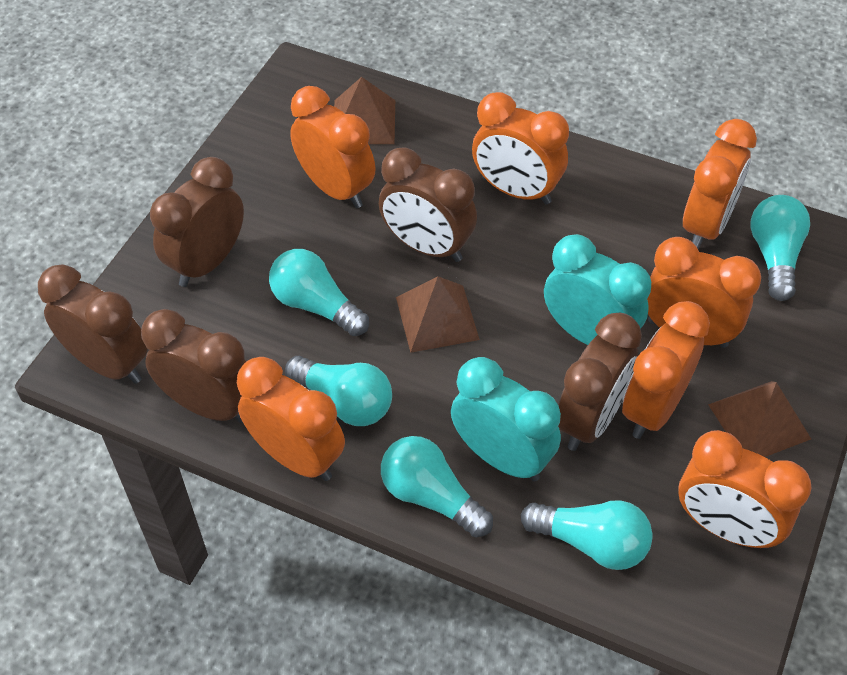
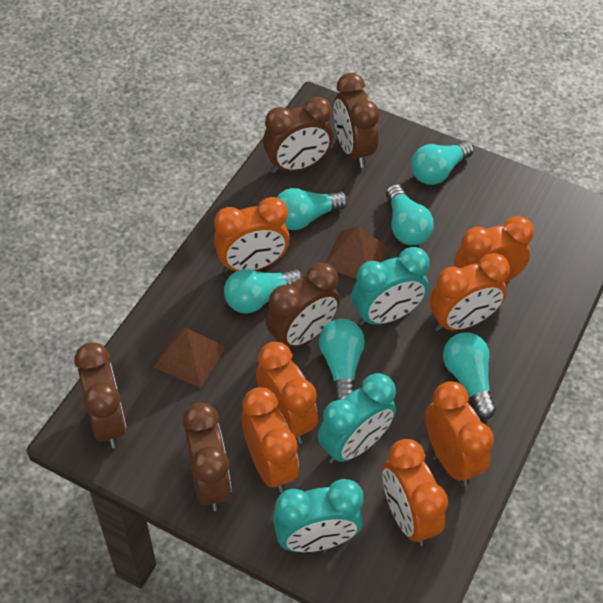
brown pyramid: [334,77,395,144] [396,276,480,353] [708,381,811,457] = 3 -> [154,327,226,388] [325,226,387,279] = 2
turquoise clock: [451,357,561,482] [544,234,651,345] = 2 -> [273,479,364,552] [318,373,396,464] [352,247,429,326] = 3
turquoise light bulb: [269,249,369,336] [285,356,392,426] [381,436,493,537] [520,500,653,570] [750,195,810,301] = 5 -> [224,269,303,314] [276,188,348,230] [319,319,365,401] [386,184,434,245] [411,140,474,185] [443,332,496,419] = 6

